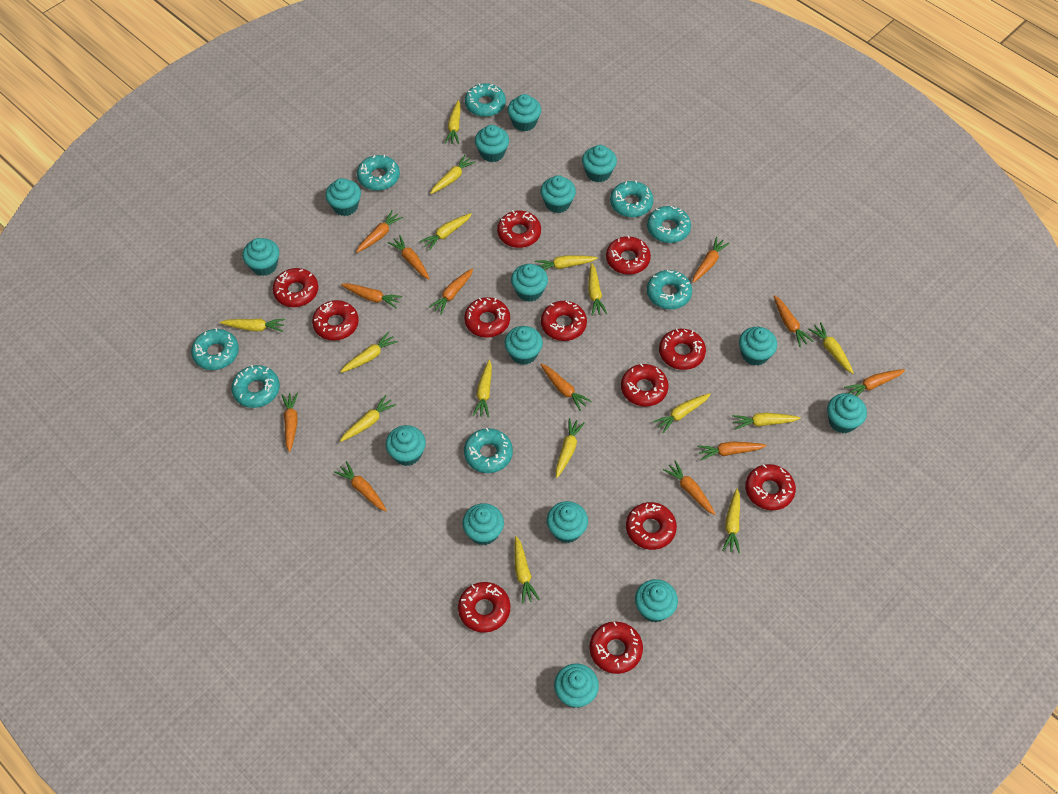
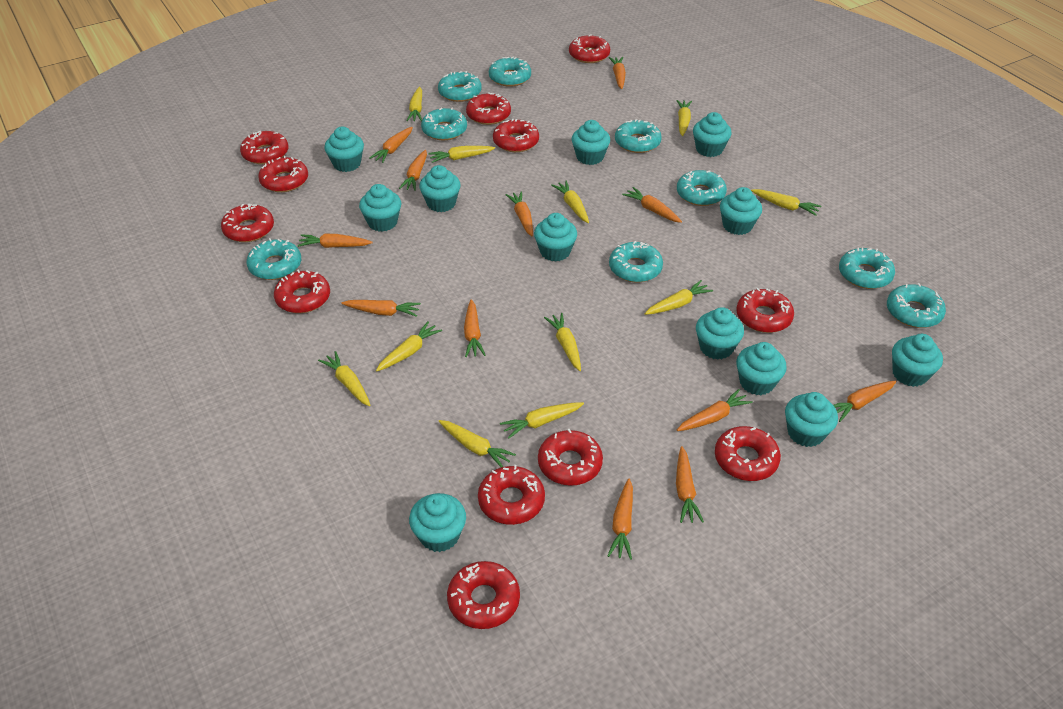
turquoise cupcake: [243,238,279,276] [325,178,361,216] [386,425,426,466] [462,503,504,545] [475,125,509,162] [505,326,543,365] [508,94,541,132] [511,264,548,302] [541,175,576,213] [547,501,588,543] [554,663,599,708] [582,145,617,183] [635,579,678,622] [739,327,777,366] [827,393,867,433] = 15 -> [324,126,364,172] [359,184,401,232] [409,493,466,552] [419,165,461,212] [534,213,577,262] [572,120,610,165] [693,112,732,157] [696,307,744,360] [720,187,762,235] [736,342,787,395] [785,392,838,447] [892,334,943,387] = 12
turquoise donut: [191,328,239,370] [231,365,280,408] [357,155,400,191] [464,428,513,473] [465,83,506,117] [610,180,654,217] [647,206,691,243] [647,270,692,309] = 8 -> [247,238,301,280] [421,107,467,140] [438,71,482,102] [489,57,531,87] [609,241,663,283] [615,119,662,153] [677,170,727,206] [839,248,895,289] [887,283,946,328] = 9
yellow carrot: [220,318,285,332] [340,332,398,373] [340,395,396,442] [420,213,472,251] [430,155,476,194] [445,100,461,144] [472,360,492,418] [514,536,540,604] [535,255,598,270] [556,418,585,478] [588,263,607,316] [653,393,711,433] [722,489,740,553] [732,413,801,430] [808,322,854,374] = 15 -> [318,351,371,406] [376,321,442,371] [406,86,422,121] [428,146,495,163] [439,420,516,467] [500,402,584,439] [544,313,581,371] [551,181,589,223] [645,280,713,315] [676,100,692,136] [751,189,821,216] = 11

